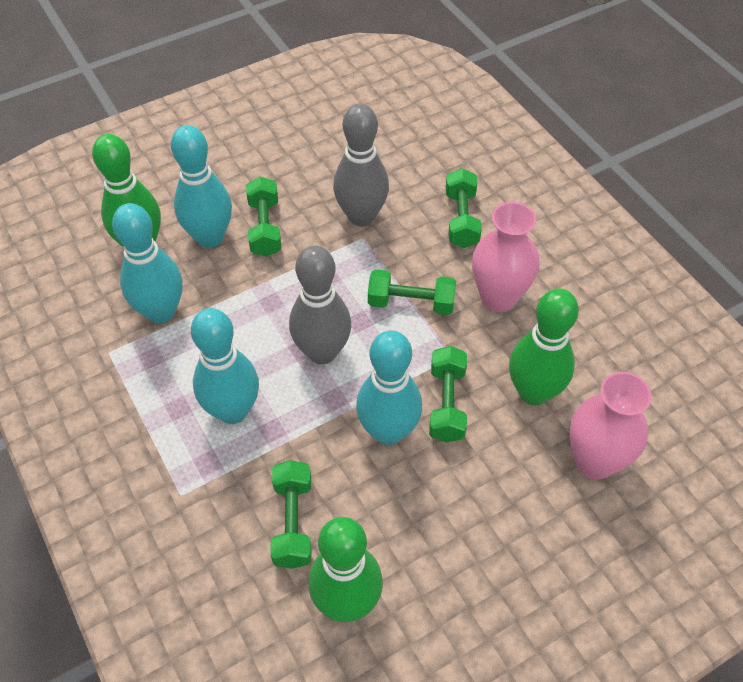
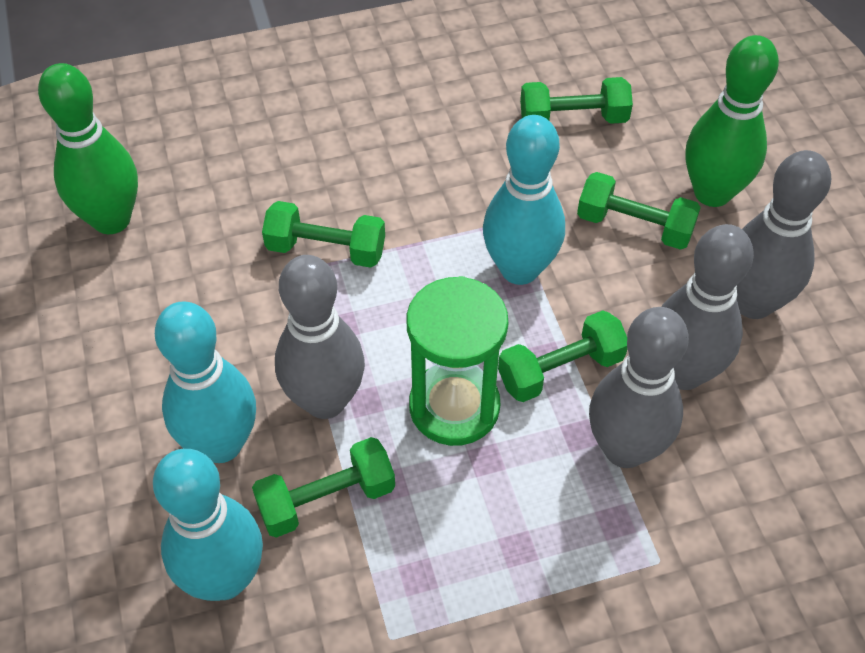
green bowling pin: [92,134,161,247] [308,517,383,622] [509,288,579,405] = 3 -> [38,63,138,234] [686,35,779,207] = 2
green hourglass: none = 0 -> [406,276,508,446] = 1
grey bowling pin: [289,246,351,364] [333,104,389,226] = 2 -> [275,255,365,419] [589,307,689,468] [661,224,754,390] [737,150,831,319] = 4
pink vase: [472,202,540,312] [569,372,652,479] = 2 -> none = 0
turquoise bowling pin: [112,203,182,324] [171,125,232,248] [191,308,259,424] [356,330,422,445] = 4 -> [153,449,263,601] [155,302,256,463] [483,115,565,285] = 3

